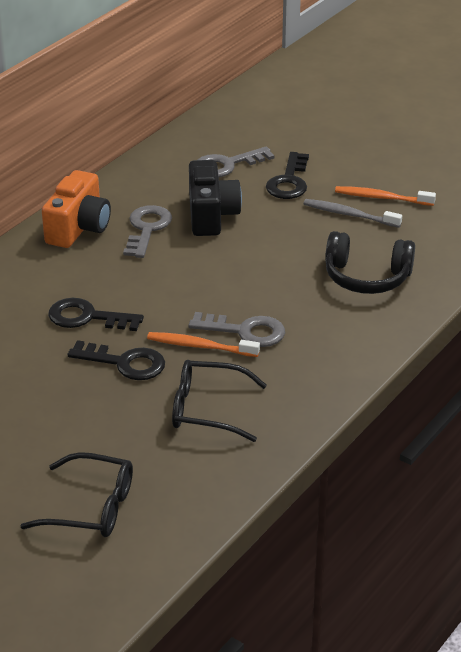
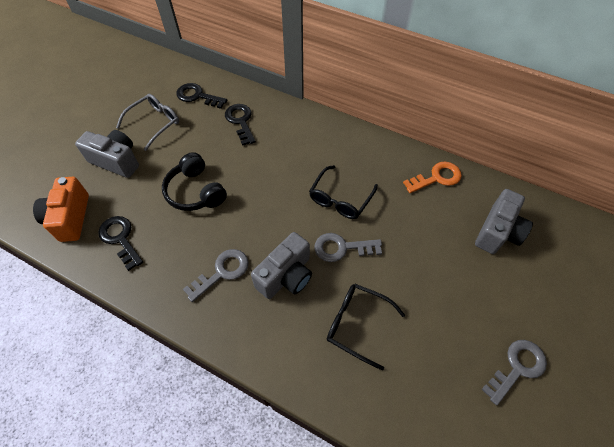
black camera: [189,160,242,236] = 1 -> none = 0
grey camera: none = 0 -> [75,130,139,178] [251,232,312,299] [475,189,533,254] = 3
grey glasses: none = 0 -> [116,94,179,151] = 1
grey toothbrush: [303,199,402,228] = 1 -> none = 0
orange key: none = 0 -> [403,162,462,193] = 1
orange toothbrush: [147,332,260,357] [335,186,436,206] = 2 -> none = 0

